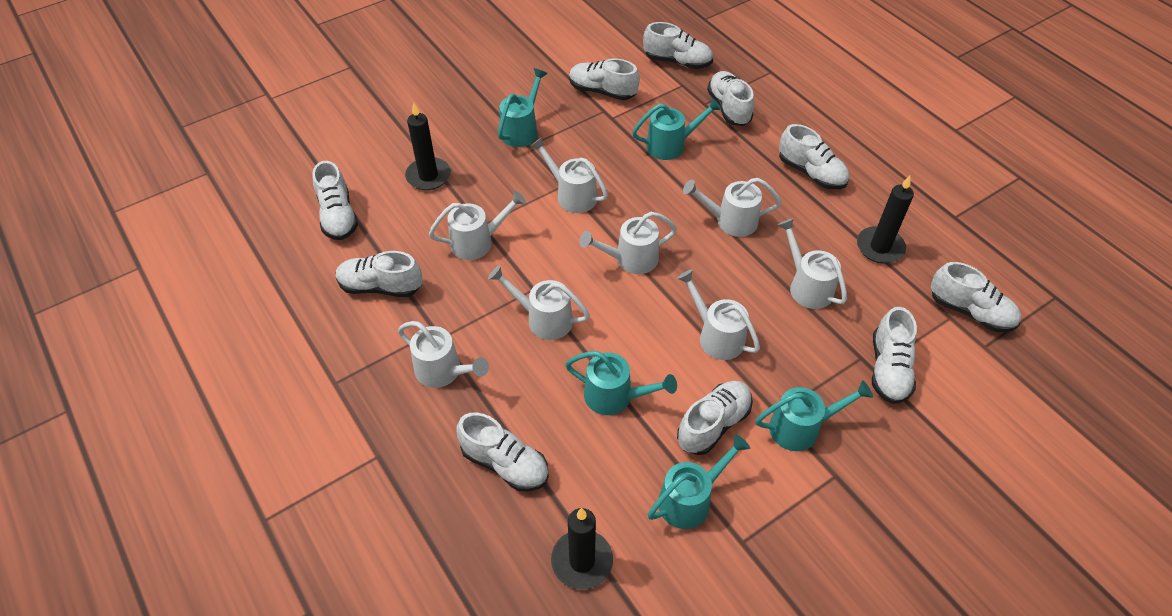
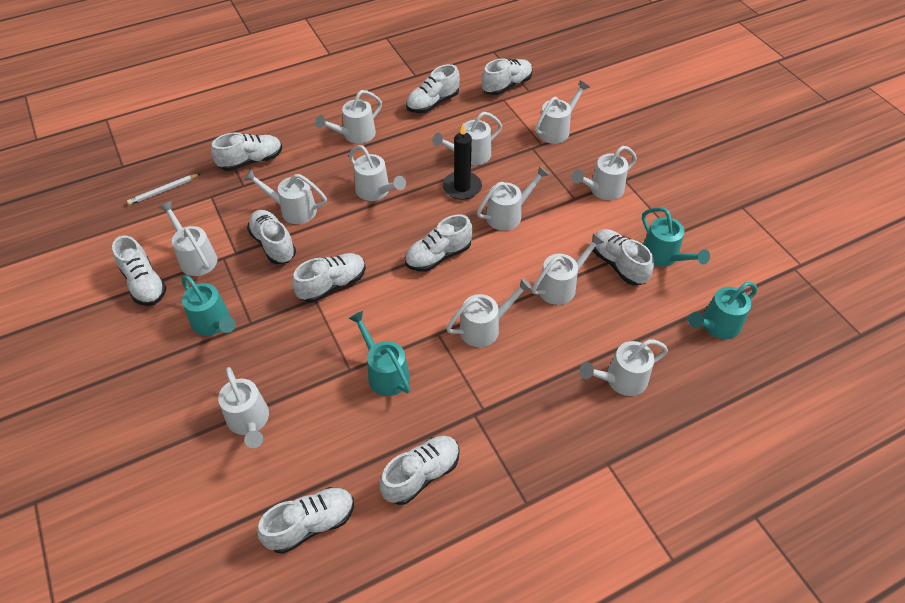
black candle: [405,103,451,190] [551,508,613,590] [857,176,914,263] = 3 -> [443,123,482,200] = 1
turquoise watering can: [498,68,548,147] [565,351,677,415] [632,98,722,160] [648,434,750,529] [756,380,873,451] = 5 -> [182,276,236,336] [348,311,410,396] [642,207,710,267] [688,282,757,339] = 4
white pencil: none = 0 -> [127,174,200,205] = 1
white watering can: [398,321,489,388] [429,191,526,260] [488,265,590,340] [530,137,608,213] [579,212,677,274] [677,269,760,360] [683,178,781,237] [778,218,847,309] = 8 -> [158,201,217,276] [218,367,269,448] [244,169,327,224] [315,90,382,144] [349,145,406,201] [432,112,502,165] [446,278,533,347] [477,166,549,231] [532,233,605,305] [535,80,590,144] [572,146,637,200] [579,339,668,396] = 12

